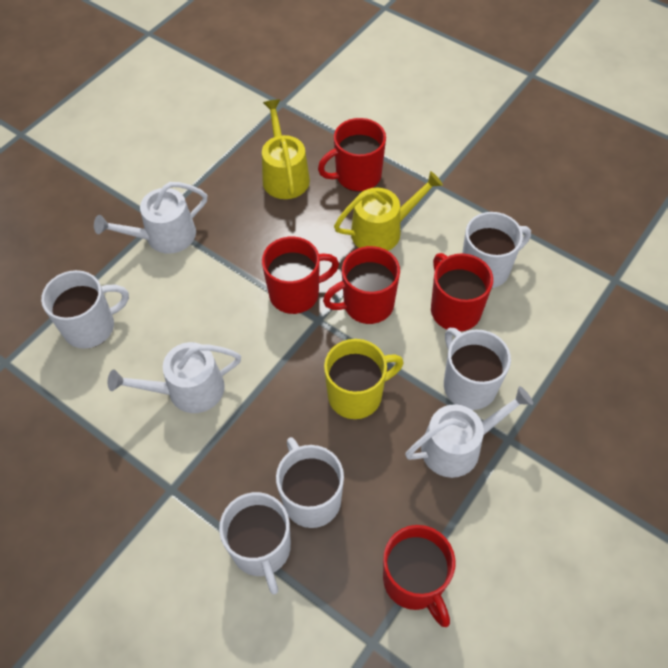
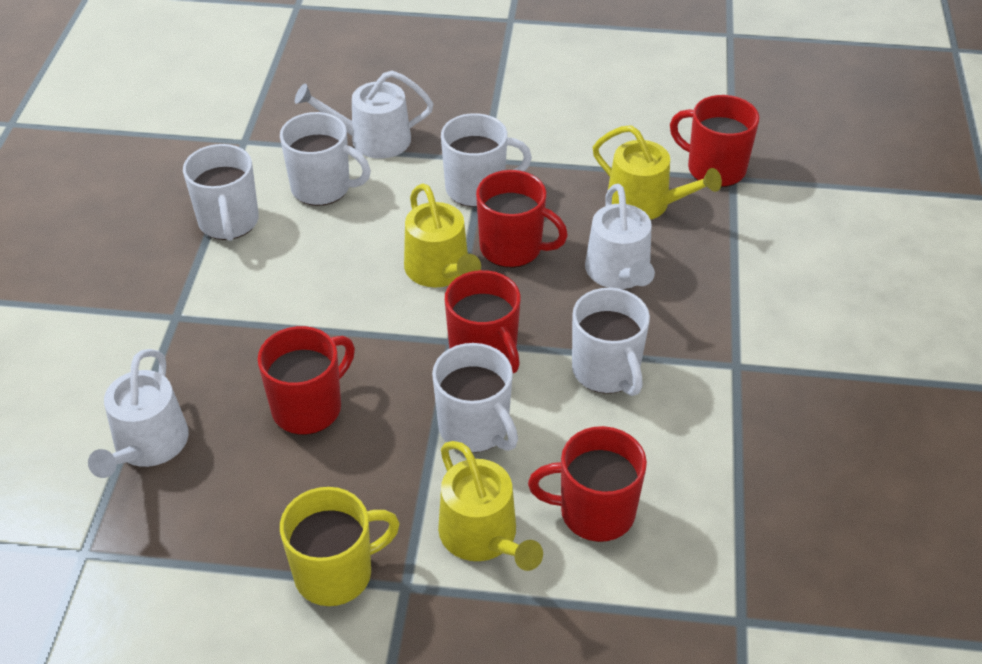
yellow watering can: [262,99,310,199] [334,171,443,251] = 2 -> [404,184,481,288] [438,441,543,571] [593,125,722,220] = 3

